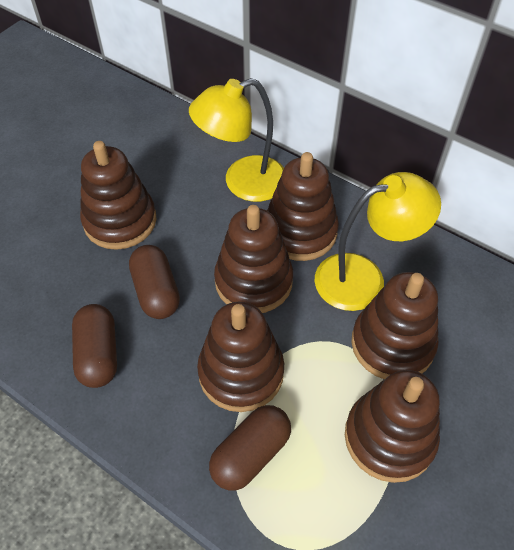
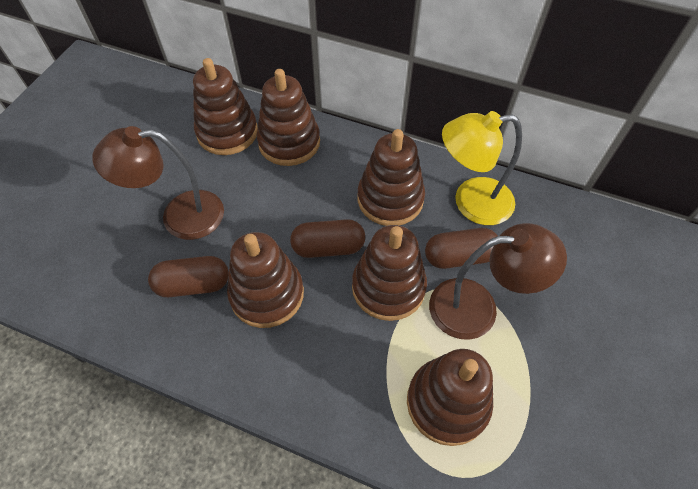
brown lamp: none = 0 -> [92,126,224,240] [429,223,567,340] = 2
yellow lamp: [189,78,284,202] [315,172,441,311] = 2 -> [442,111,522,225] = 1

